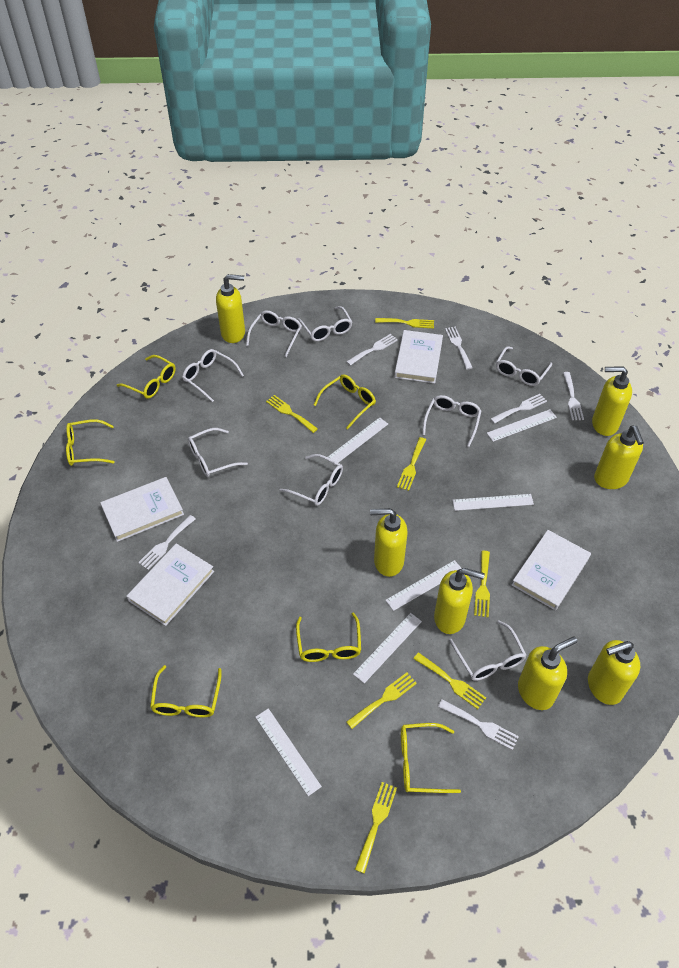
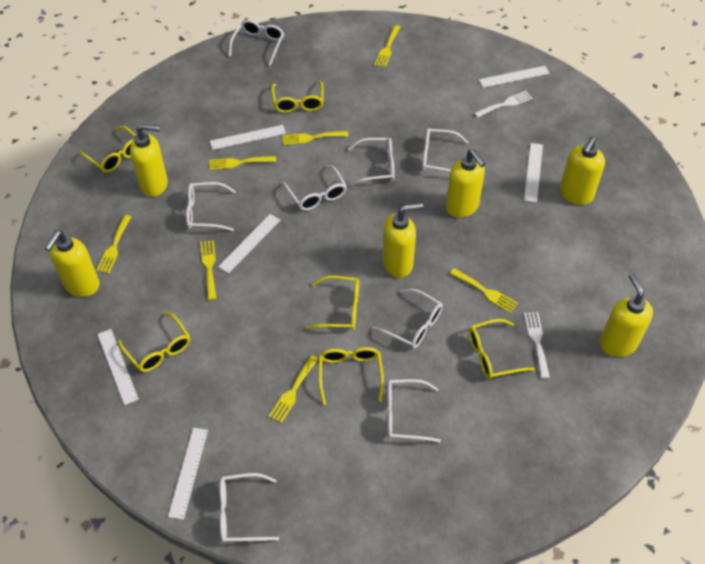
white book: [100,477,184,542] [126,543,214,626] [394,330,443,384] [512,530,591,611] = 4 -> none = 0
white fork: [138,515,195,570] [346,334,398,366] [438,699,519,750] [445,327,473,369] [491,394,547,424] [563,372,584,420] = 6 -> [474,91,533,118] [524,312,550,379] = 2
yellow soap dispenser: [216,274,245,343] [370,508,408,577] [434,568,485,634] [518,637,577,710] [588,640,640,705] [592,366,632,436] [594,425,644,489] = 7 -> [45,231,100,297] [130,124,168,197] [382,202,424,278] [446,149,486,218] [560,136,605,205] [599,273,653,357] = 6

